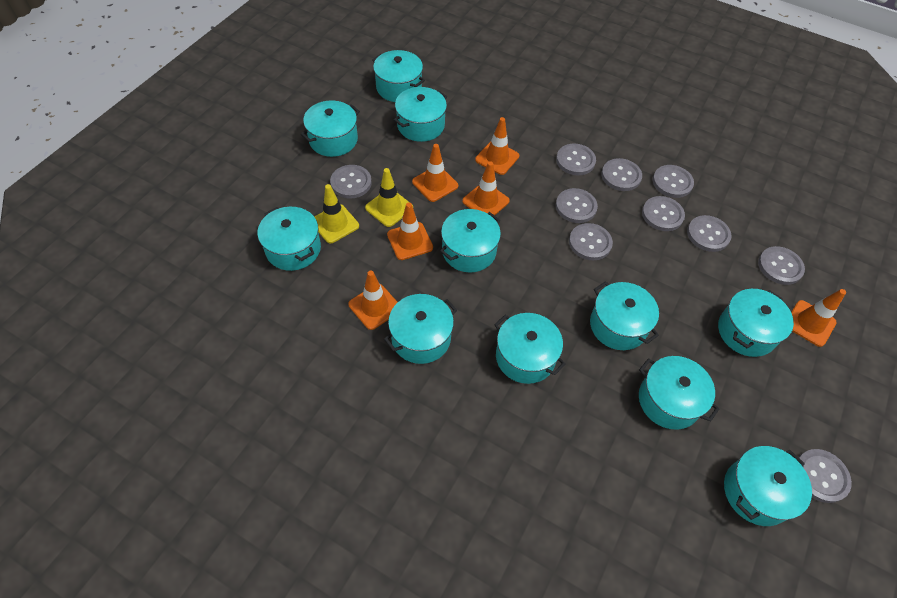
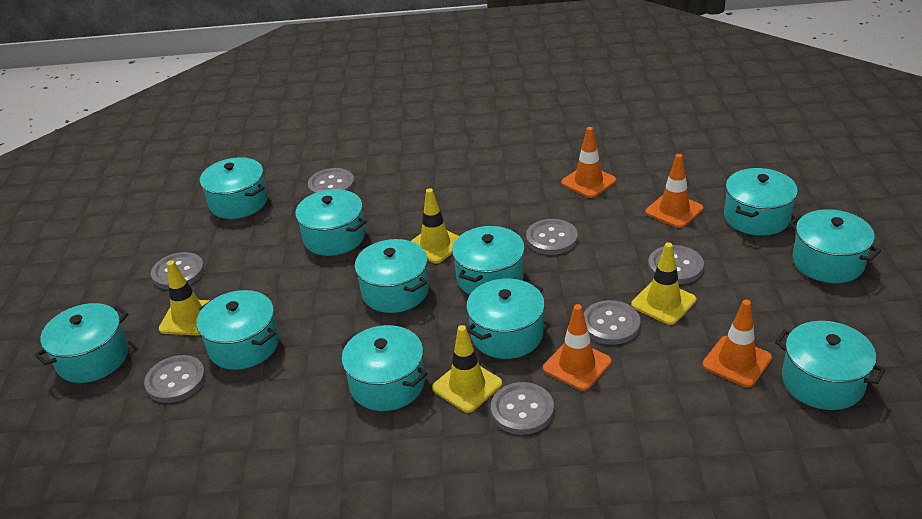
grey button: [330,165,372,199] [556,143,596,175] [556,188,598,223] [569,223,613,260] [601,158,642,191] [642,196,685,231] [653,165,694,198] [687,215,732,252] [758,246,805,285] [799,449,852,503] = 10 -> [144,355,206,403] [151,252,204,290] [308,168,355,194] [491,382,554,435] [526,219,578,255] [584,300,641,345] [648,245,704,284] = 7
orange traffic cone: [348,270,398,330] [387,202,433,260] [412,144,458,202] [462,161,510,216] [475,117,519,175] [791,289,846,347] = 6 -> [543,304,612,391] [561,127,616,198] [645,154,703,228] [702,300,772,387] = 4
yellow traffic cone: [314,184,359,243] [365,168,413,227] = 2 -> [159,260,210,335] [411,188,459,263] [432,325,502,413] [631,242,696,325] = 4

